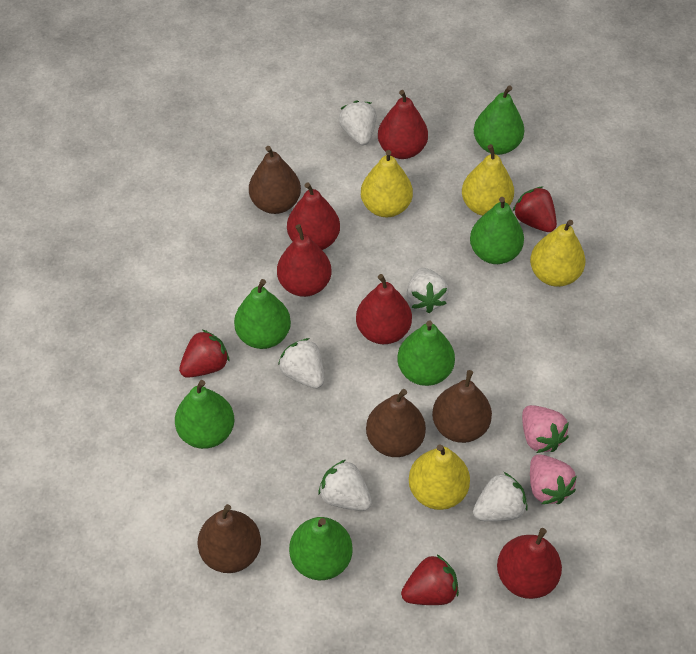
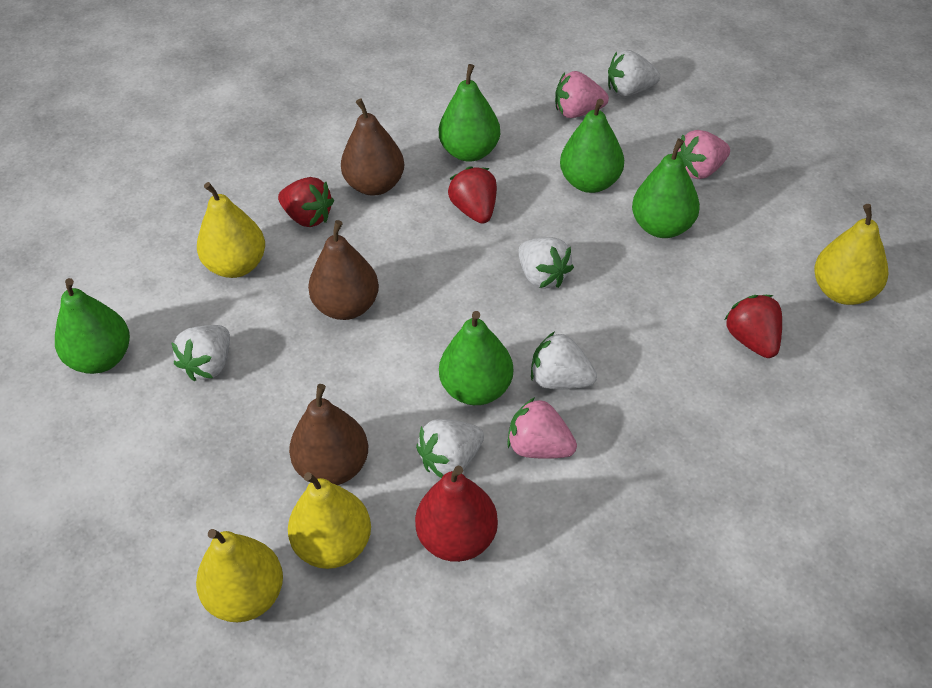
brown pear: [198,504,261,573] [249,146,301,214] [366,389,426,457] [432,370,492,443] = 4 -> [289,384,368,485] [308,220,379,320] [341,99,404,196] = 3
green pear: [175,380,234,449] [234,279,291,349] [289,517,353,580] [397,320,455,386] [470,197,524,264] [474,85,524,155] = 6 -> [55,278,130,374] [439,64,500,162] [439,311,513,405] [560,99,624,193] [632,139,700,238] = 5
pink strawberry: [522,405,569,453] [530,454,577,504] = 2 -> [507,397,577,459] [555,71,609,118] [677,130,730,179] = 3
red pear: [277,224,332,297] [287,183,340,250] [356,274,412,344] [378,90,428,159] [497,528,562,599] = 5 -> [415,466,498,562] = 1

